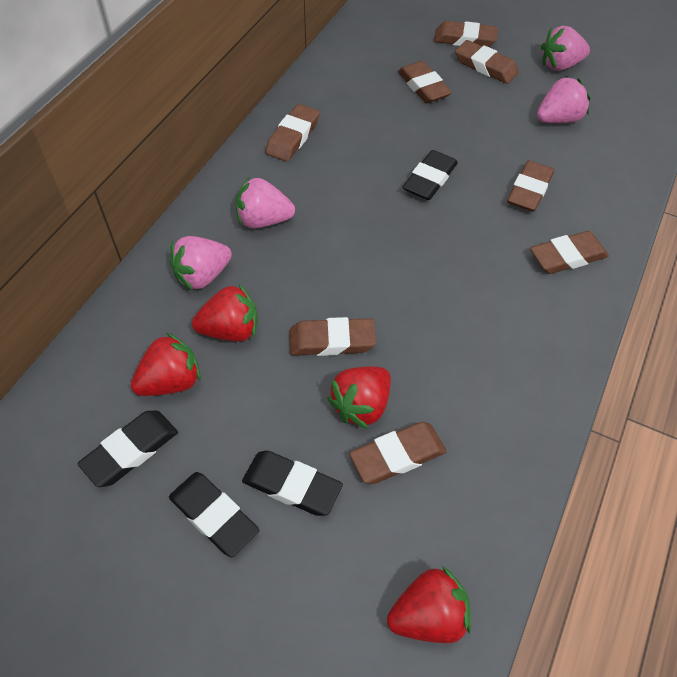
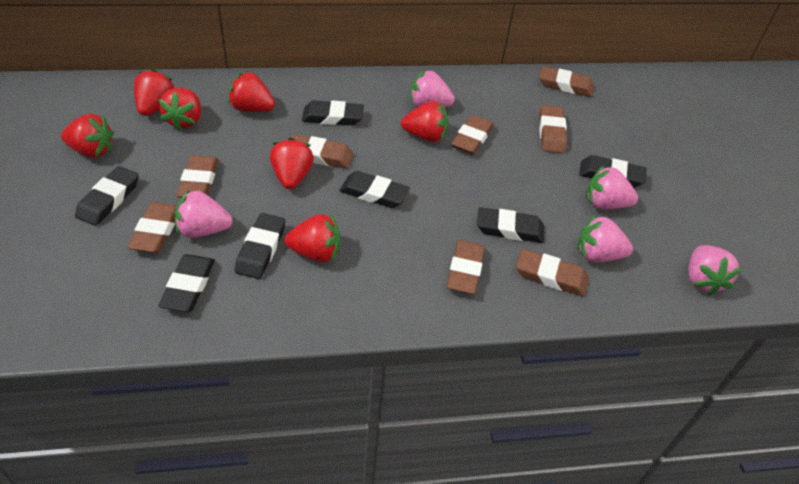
black eraser: [78,411,178,487] [169,472,259,558] [242,451,343,516] [403,150,458,200] = 4 -> [75,166,139,226] [159,254,215,312] [235,213,285,279] [302,100,364,125] [339,171,410,208] [477,207,544,243] [579,155,647,188] = 7
pink strawberry: [170,236,232,291] [236,176,295,229] [537,76,590,123] [541,26,590,71] = 4 -> [175,189,232,238] [410,70,455,107] [577,215,633,262] [586,166,638,209] [688,245,742,296] = 5
red strawberry: [131,332,201,396] [192,284,258,342] [327,366,391,429] [387,566,471,643] = 4 -> [61,114,114,158] [134,69,175,116] [158,88,201,131] [228,71,275,112] [270,138,314,189] [284,214,340,262] [401,101,448,142] = 7

